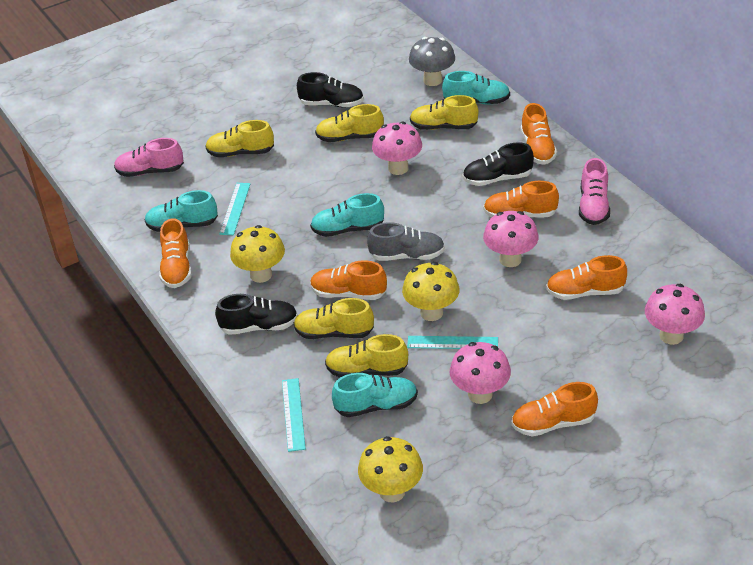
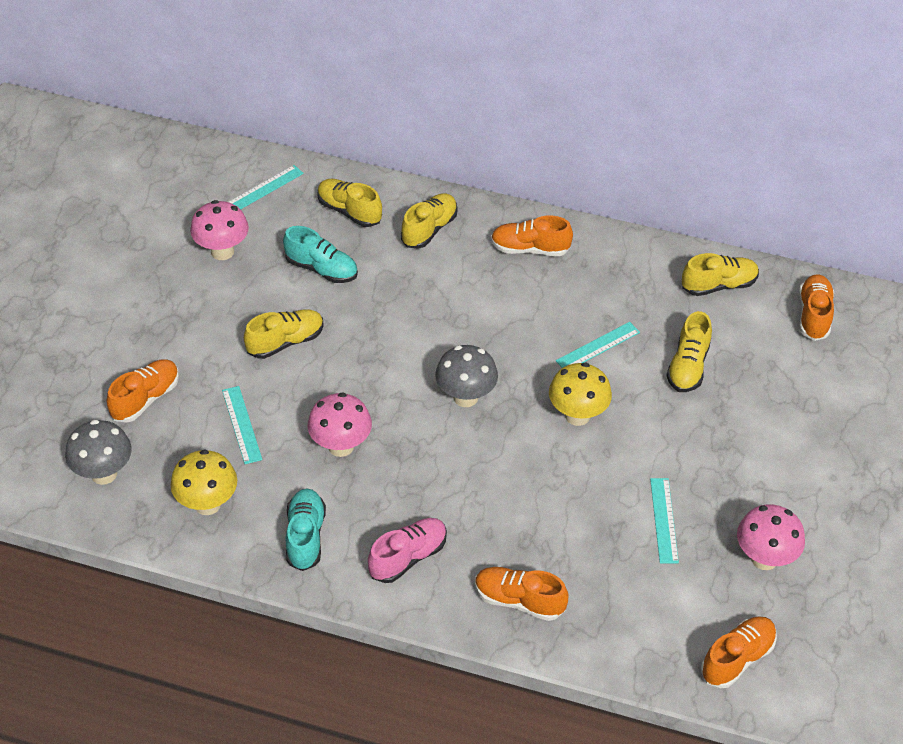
black shoe: [215,294,298,335] [297,72,364,107] [463,143,534,186] = 3 -> none = 0
grey mushroom: [409,37,455,86] = 1 -> [65,420,132,485] [435,345,498,407] = 2
grey shoe: [367,222,445,261] = 1 -> none = 0
orange shoe: [159,218,192,288] [310,260,387,300] [483,181,559,218] [511,382,598,436] [521,103,557,165] [546,255,627,300] = 6 -> [107,359,179,423] [475,567,569,621] [491,216,573,256] [701,616,777,688] [799,274,834,341] = 5
pink mushroom: [372,122,422,175] [450,342,511,404] [483,211,539,267] [645,284,705,345] = 4 -> [190,200,249,260] [308,392,372,457] [737,505,805,570] = 3
pink shoe: [114,138,184,177] [579,158,610,225] = 2 -> [368,518,447,583] = 1
turquoise ruler: [219,183,250,235] [282,378,306,452] [407,336,498,349] = 3 -> [222,386,262,464] [229,165,304,209] [556,322,640,368] [650,478,679,564] = 4
turquoise shoe: [144,190,218,232] [310,193,384,237] [332,373,418,417] [442,71,510,104] = 4 -> [283,226,358,283] [285,488,326,571] = 2
yellow mushroom: [230,225,285,283] [358,436,423,502] [402,262,459,321] = 3 -> [170,450,237,515] [549,363,612,426] = 2

